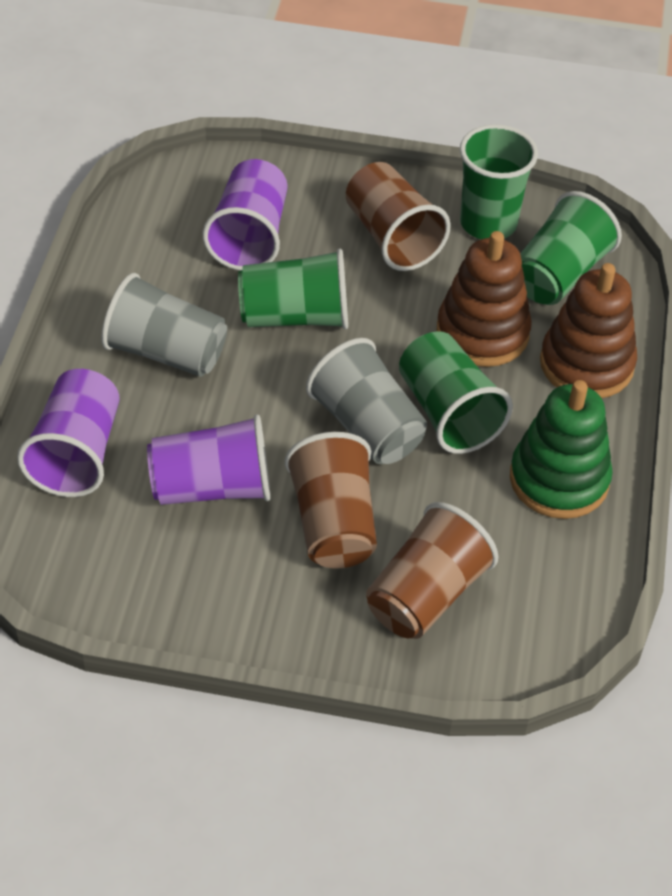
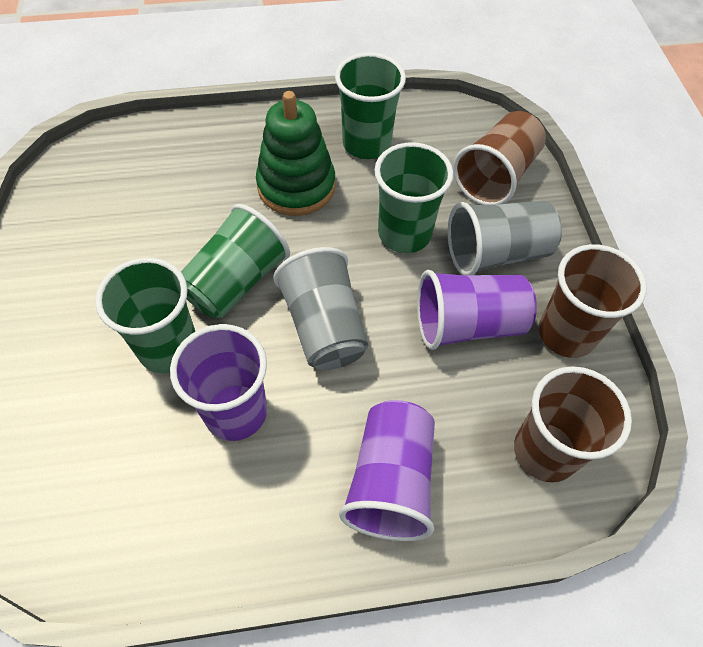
brown stacking toy: [437,231,532,367] [540,263,637,398] = 2 -> none = 0

